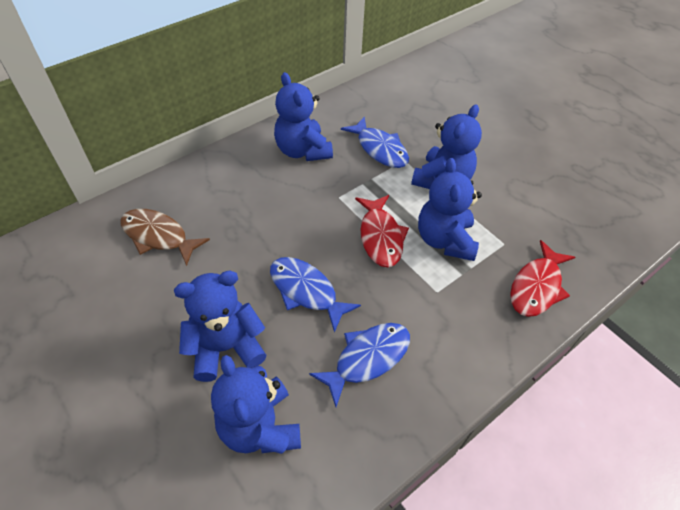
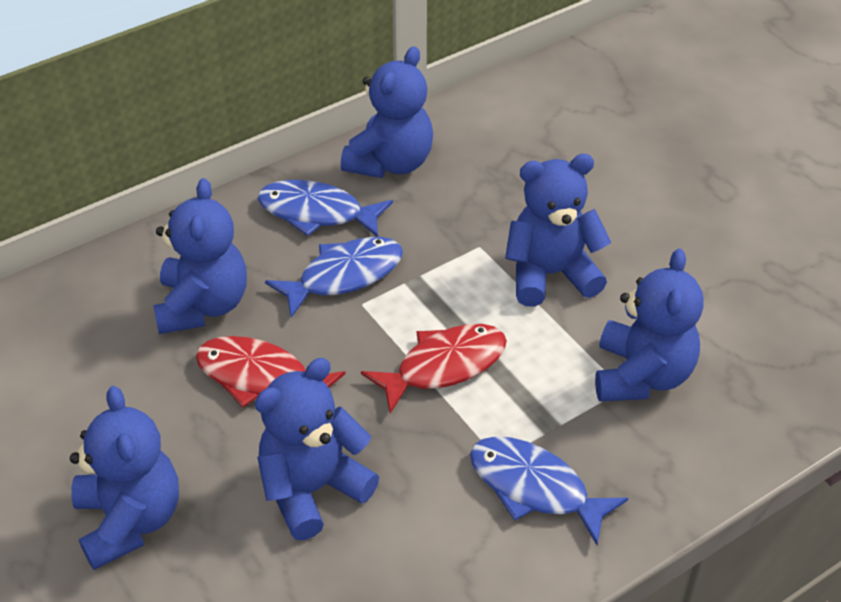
blue teddy bear: [174,271,267,382] [211,355,301,454] [274,72,333,161] [411,104,482,189] [418,158,482,261] = 5 -> [70,386,179,570] [153,178,247,334] [255,358,379,540] [341,46,433,178] [505,154,611,307] [595,248,704,402] = 6
brown fish: [121,209,210,266] = 1 -> none = 0

